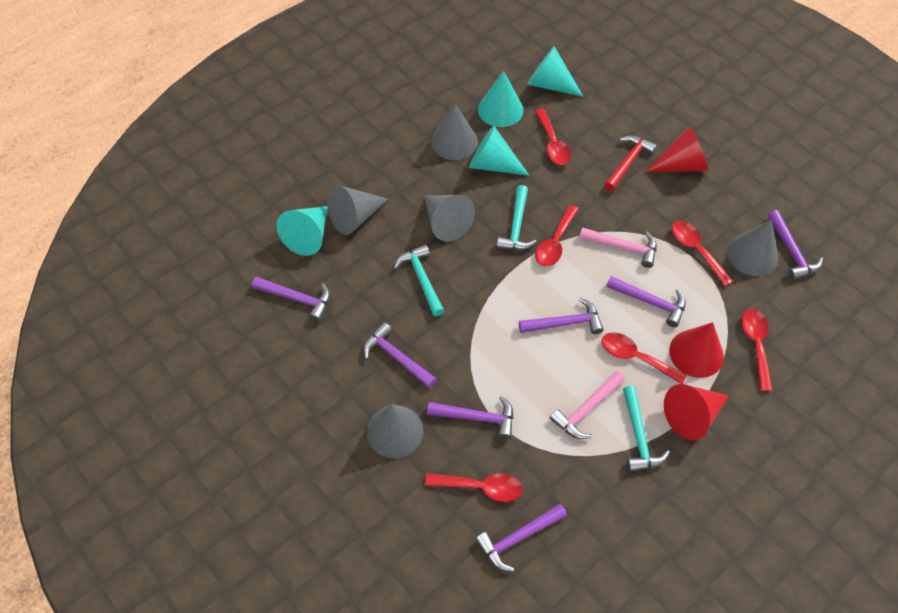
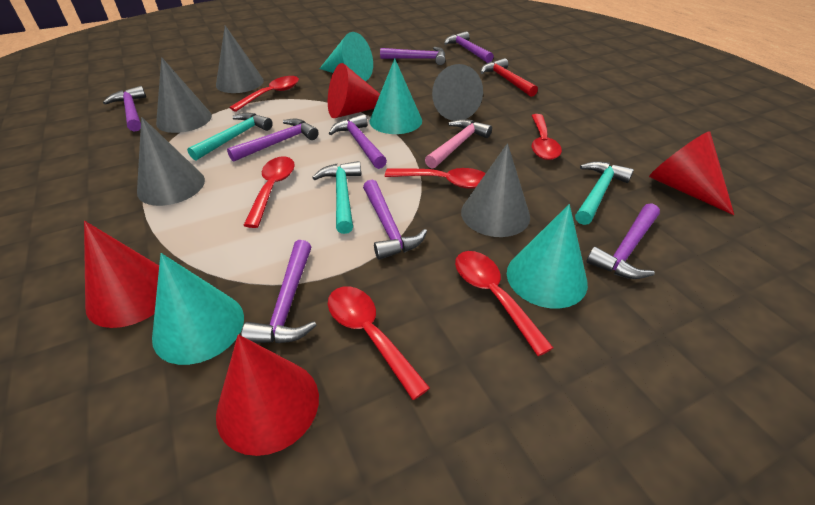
pink hammer: [549,371,625,439] [579,227,657,268] = 2 -> [425,119,492,169] = 1
purple hammer: [252,276,330,322] [363,322,437,388] [427,396,514,439] [475,504,567,572] [519,298,604,334] [606,276,686,327] [768,210,823,280] = 7 -> [103,86,146,132] [227,119,319,162] [241,240,317,343] [329,114,387,169] [363,179,427,260] [380,47,446,65] [444,31,494,63] [586,203,660,279] = 8
red cone: [645,126,709,172] [664,384,729,440] [669,322,724,378] = 3 -> [84,221,159,328] [216,334,319,456] [328,63,380,118] [649,131,734,215] = 4

